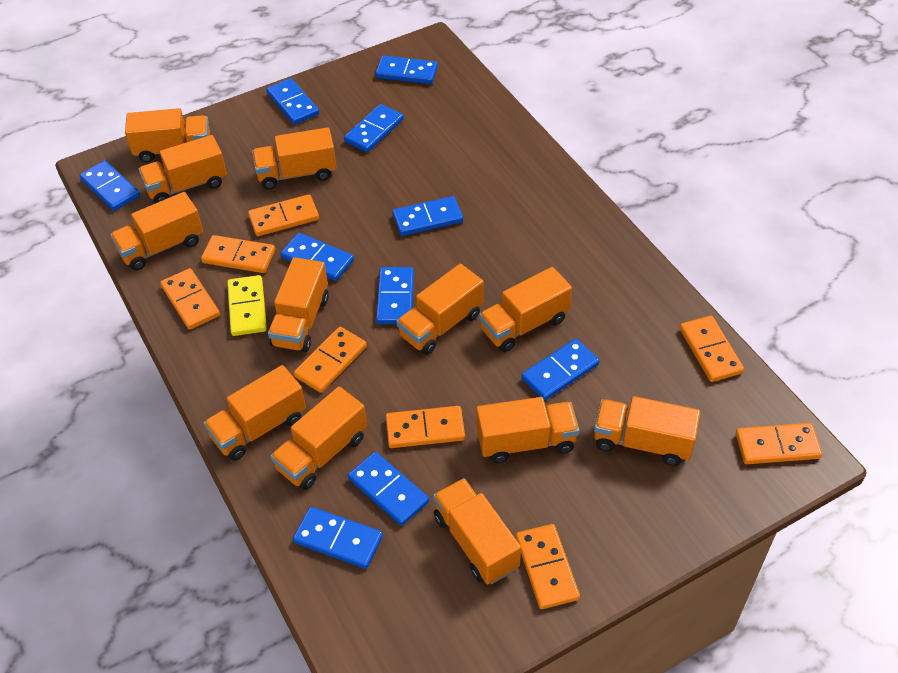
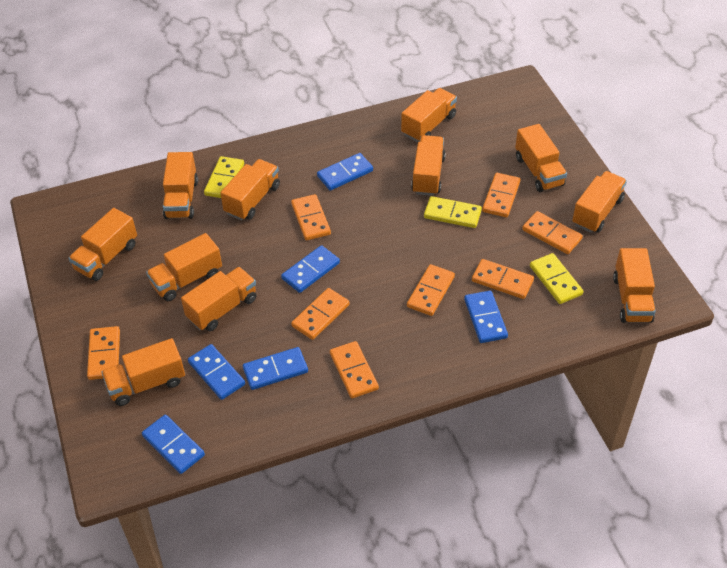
blue domino: [79,161,140,211] [266,78,319,125] [281,233,354,281] [293,507,383,569] [344,104,404,152] [348,452,429,526] [376,55,438,84] [376,267,414,324] [392,196,463,236] [521,339,599,401] = 10 -> [142,415,205,474] [188,344,245,400] [243,347,308,390] [281,245,340,293] [317,153,373,191] [464,291,508,343] = 6
orange truck: [110,192,203,271] [125,108,210,162] [139,135,227,203] [204,365,306,461] [252,127,337,190] [268,257,329,352] [270,386,367,490] [396,264,484,355] [433,478,521,584] [476,397,579,463] [479,267,572,352] [594,396,700,466] = 12 -> [68,208,137,281] [101,338,185,406] [146,233,222,301] [163,152,198,219] [181,267,256,331] [220,159,280,220] [401,88,457,142] [411,135,446,196] [515,124,567,192] [572,171,627,233] [613,248,656,323] = 11
yellow domino: [227,275,267,336] = 1 -> [204,156,244,198] [424,196,482,228] [530,253,584,304] = 3

